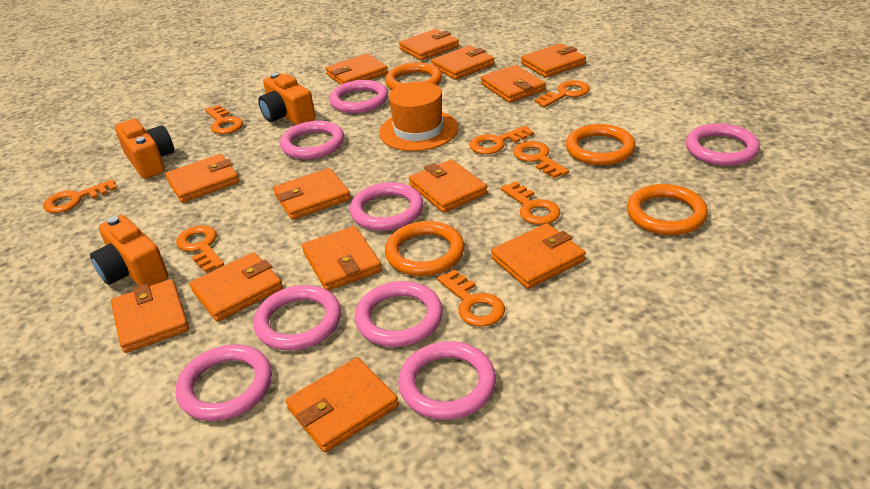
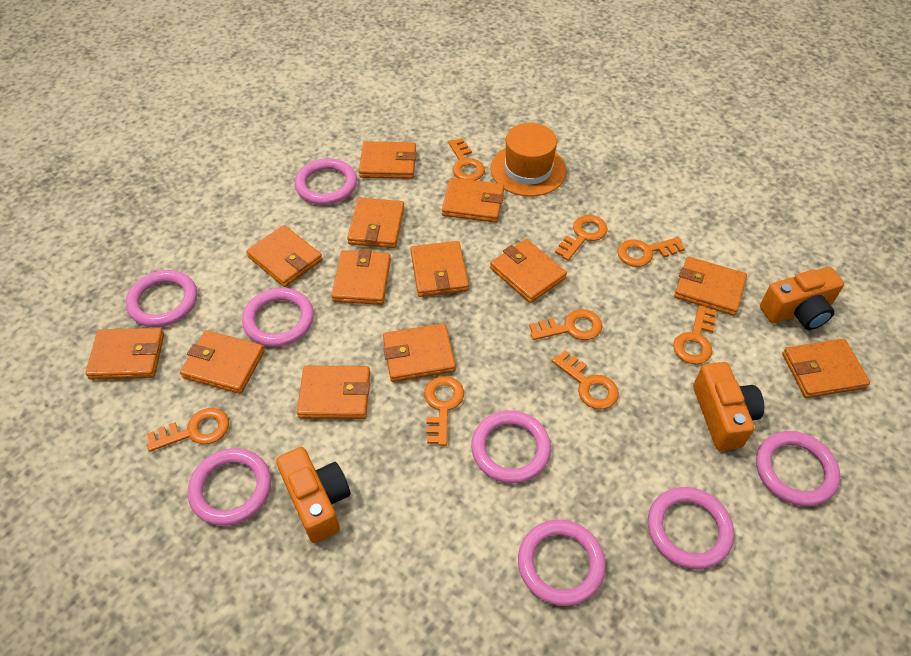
orange ring: [385,62,442,90] [385,221,465,276] [566,124,636,166] [627,184,708,235] = 4 -> none = 0

